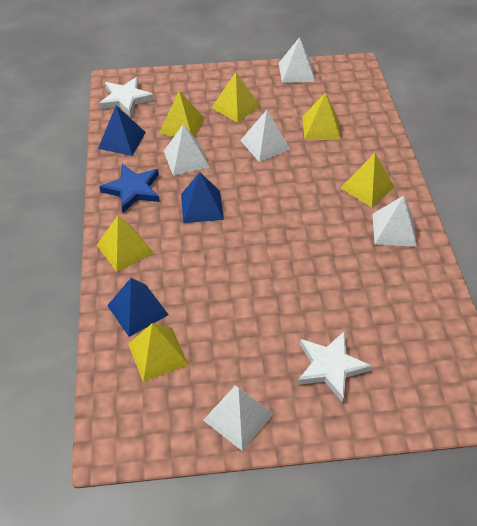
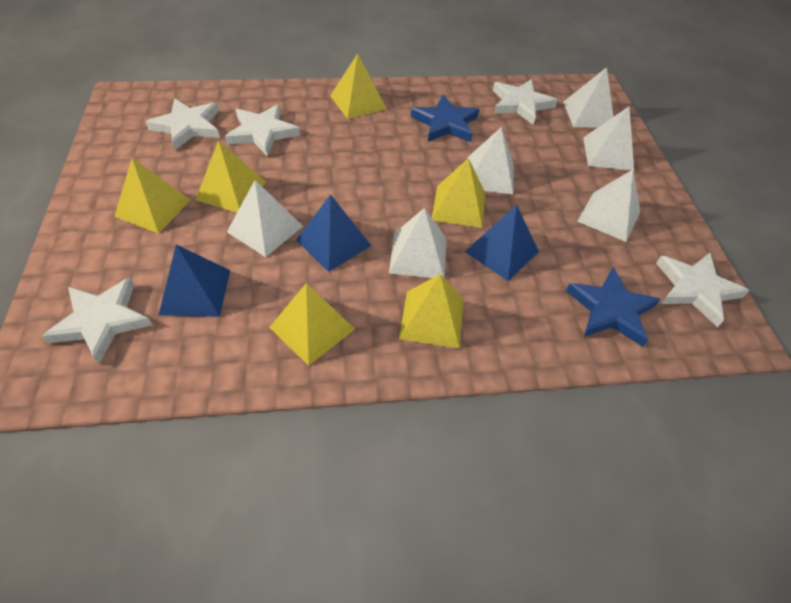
blue star: [99,164,160,213] = 1 -> [411,94,479,142] [566,267,660,347] = 2
white pyramid: [164,124,209,176] [203,385,274,451] [240,110,290,162] [279,37,315,83] [372,196,417,247] = 5 -> [227,180,303,257] [389,208,447,278] [467,127,513,194] [563,67,614,127] [577,170,641,242] [583,107,634,171] = 6
white star: [99,77,154,117] [297,331,372,403] = 2 -> [42,277,152,364] [146,98,220,150] [225,104,300,156] [493,79,558,125] [656,253,749,327] = 5

